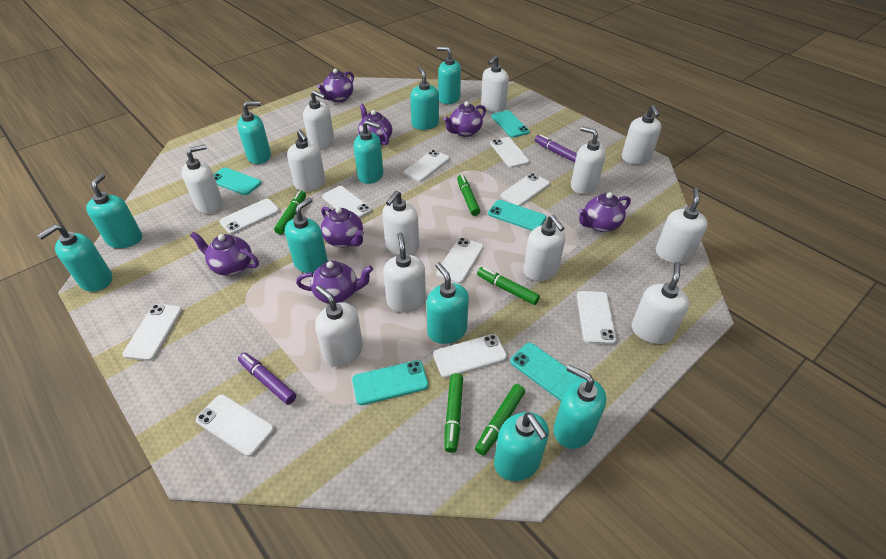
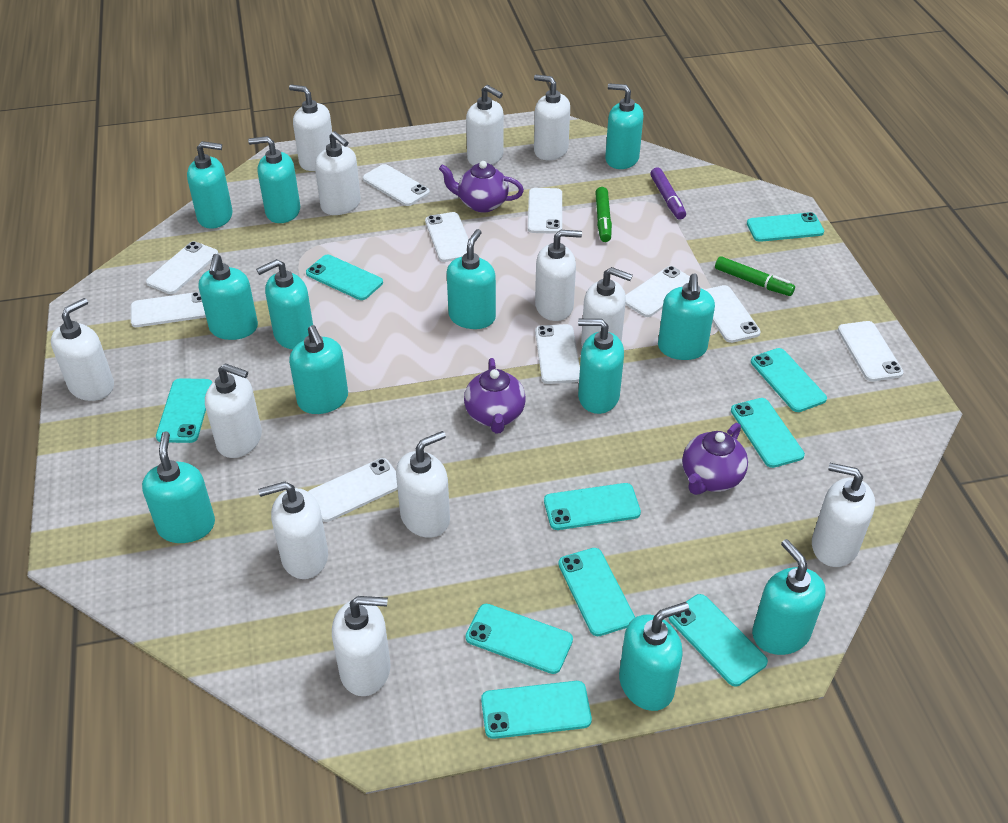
green marker: [274,191,306,234] [445,373,463,453] [457,175,480,216] [475,384,525,455] [477,267,540,305] = 5 -> [595,187,612,242] [715,256,795,296] = 2
purple marker: [238,352,296,405] [535,134,577,163] = 2 -> [650,167,686,220] = 1
purple teapot: [190,232,259,276] [296,261,373,304] [317,69,354,102] [321,207,364,248] [358,104,392,145] [443,101,486,137] [578,192,631,232] = 7 -> [439,161,524,213] [464,358,526,434] [682,423,748,495] = 3
turquoise phone: [213,167,261,195] [352,360,428,405] [488,200,546,231] [491,110,530,138] [510,343,583,401] = 5 -> [156,378,212,443] [306,255,383,300] [465,604,573,674] [481,681,592,739] [544,483,641,530] [558,548,635,636] [668,594,768,686] [731,398,805,468] [747,212,824,242] [751,348,827,412] = 10
turquoise soap dispenser: [37,224,112,292] [86,174,142,248] [237,101,271,164] [285,198,328,274] [354,120,383,184] [410,67,439,130] [426,262,469,344] [437,47,461,104] [494,412,549,481] [553,364,606,449] = 10 -> [142,431,215,543] [187,141,233,229] [199,254,258,340] [248,136,300,223] [256,259,313,349] [289,325,348,414] [447,229,496,329] [578,319,624,414] [605,83,644,169] [619,602,689,711] [658,273,715,360] [752,539,826,655] = 12

